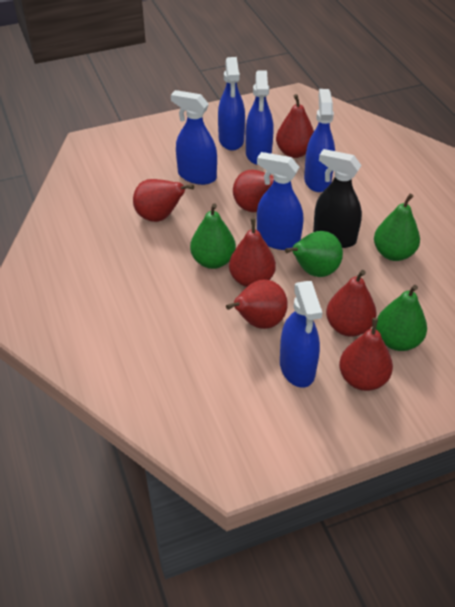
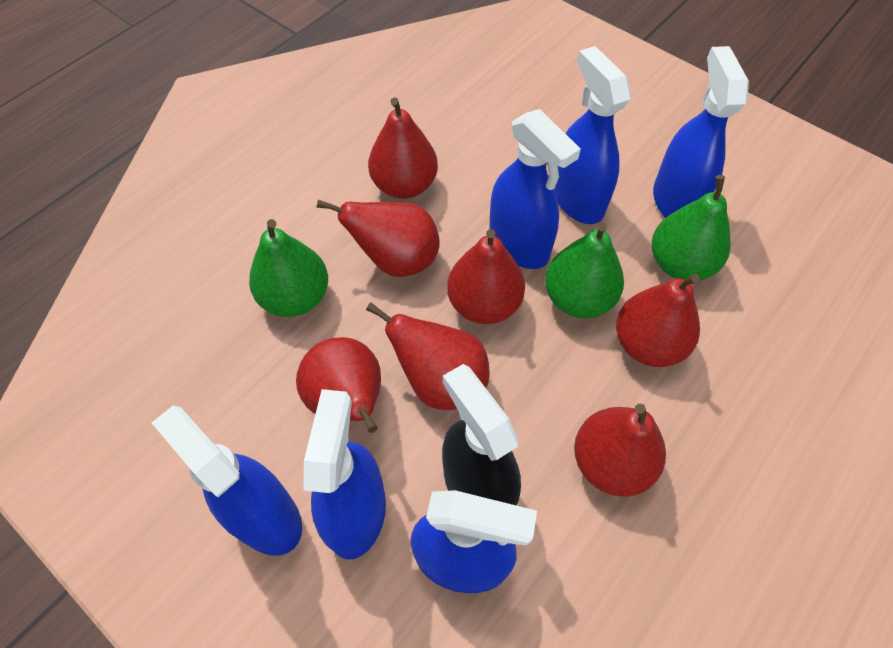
green pear: [190,203,236,269] [285,231,343,277] [374,194,420,261] [376,285,427,351] = 4 -> [249,219,328,317] [545,222,624,318] [652,175,731,280] = 3

